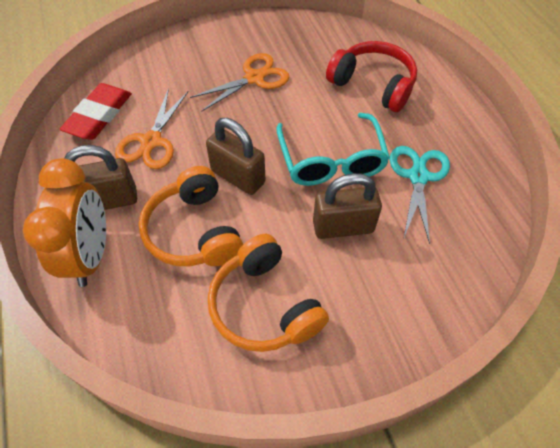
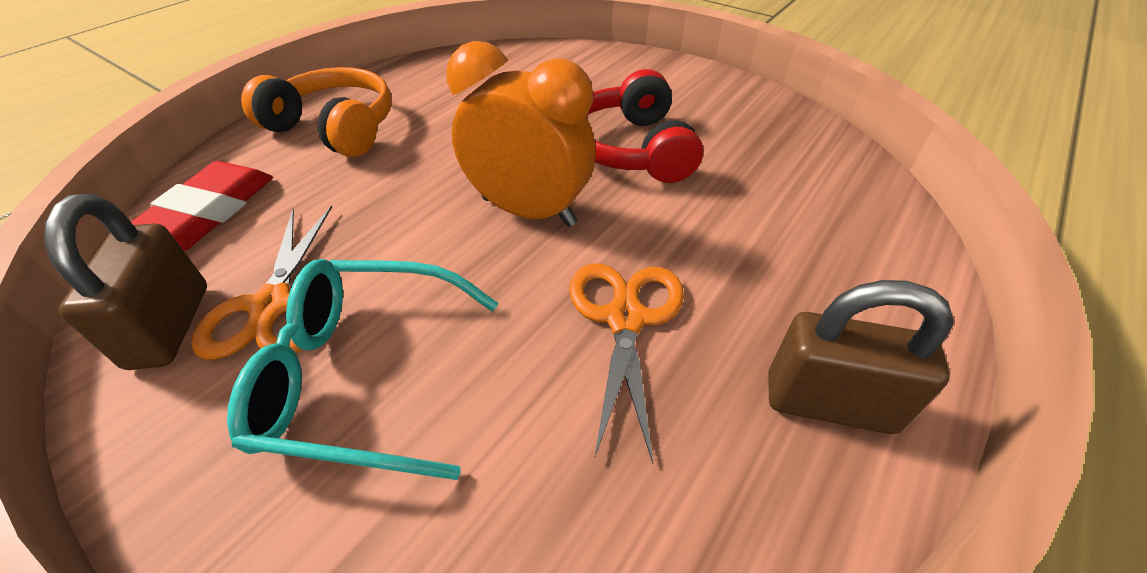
brown padlock: [65,145,137,210] [206,118,265,195] [313,173,382,239] = 3 -> [44,193,207,370] [768,280,954,434] = 2
orange headphones: [139,166,243,266] [208,234,329,352] = 2 -> [241,67,392,157] = 1
turquoise scissors: [389,146,450,244] = 1 -> none = 0

